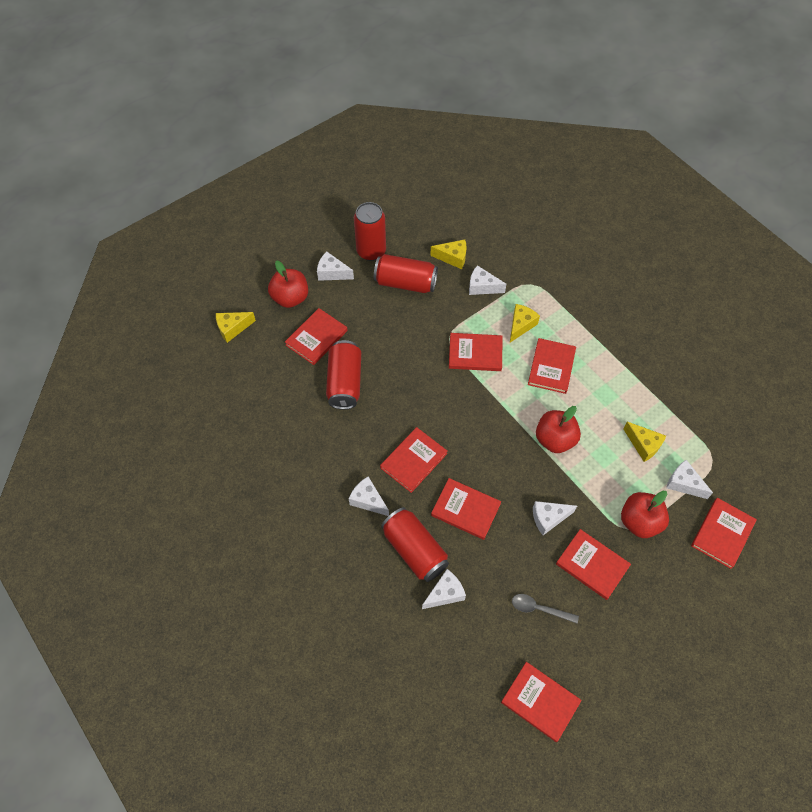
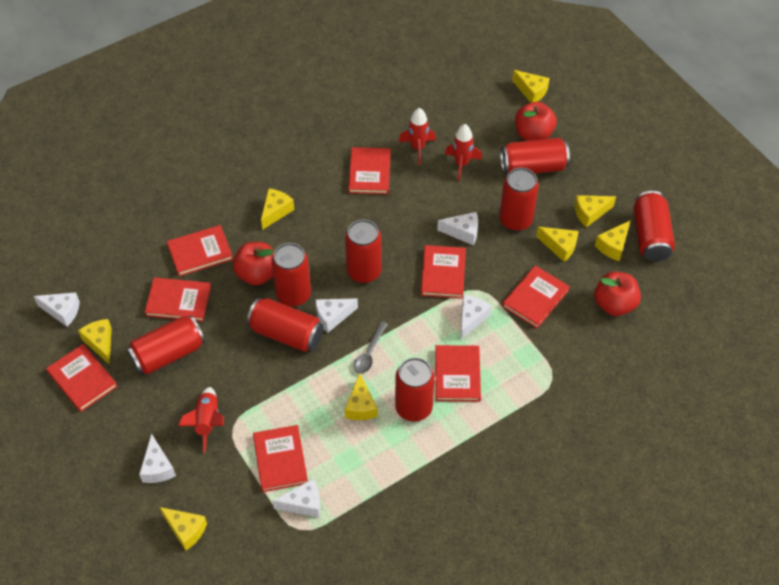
red can: [326,340,361,410] [354,202,386,261] [374,254,438,293] [381,507,449,582] = 4 -> [126,315,205,375] [247,298,324,352] [271,243,311,307] [345,219,382,283] [395,357,435,422] [499,168,539,231] [500,138,570,174] [633,191,675,261] = 8
red rocket: none = 0 -> [178,387,224,453] [399,108,436,165] [445,124,482,181] = 3
yellow cheese: [216,312,256,343] [430,239,467,269] [510,304,540,343] [623,422,666,462] = 4 -> [78,319,112,365] [160,507,207,551] [261,188,294,230] [345,373,378,420] [512,70,550,103] [536,227,579,262] [574,195,616,227] [595,220,631,261] = 8

